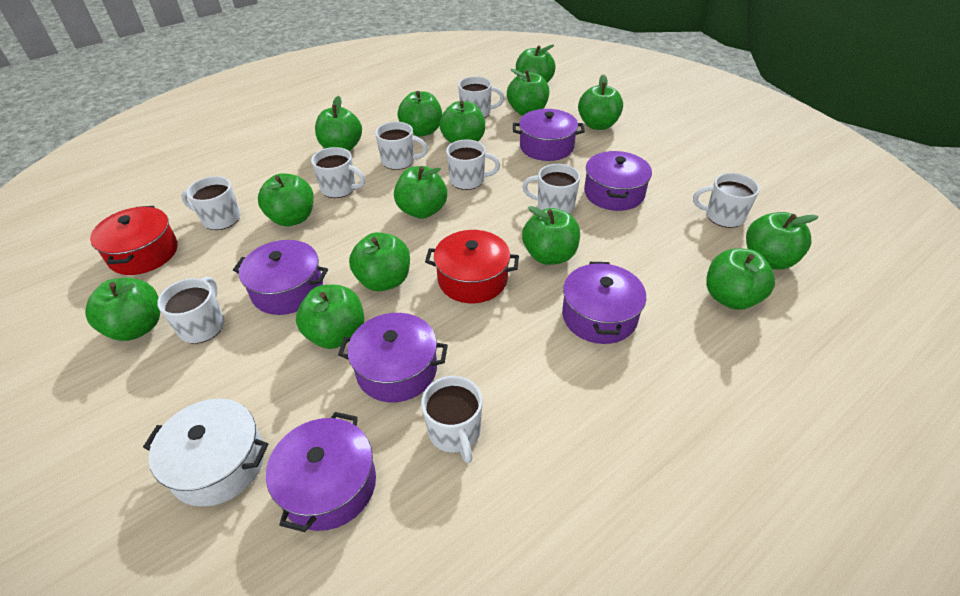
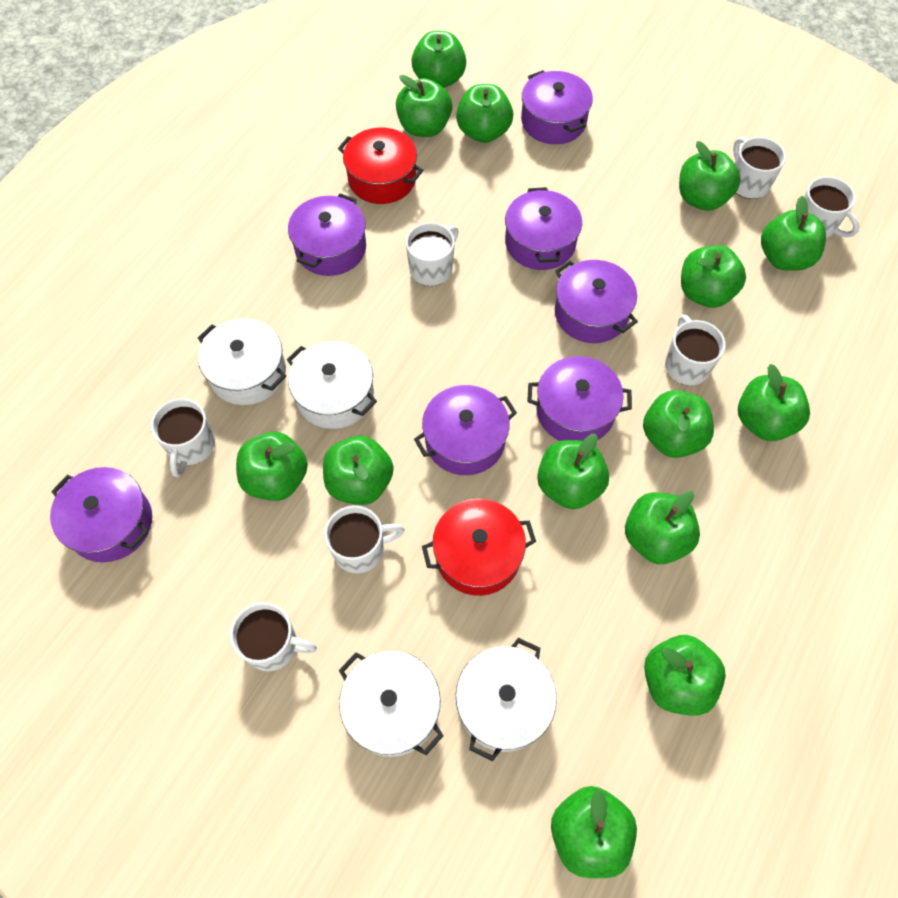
purple pot: [233,240,328,315] [266,412,376,532] [338,313,448,402] [513,109,585,161] [562,262,646,344] [584,151,652,211] = 6 -> [50,467,152,562] [288,193,366,276] [414,385,517,475] [505,187,582,270] [521,70,593,144] [527,356,632,441] [555,260,638,343] = 7
white mug: [157,277,225,344] [181,176,240,230] [311,147,365,198] [375,122,428,170] [421,376,482,463] [446,139,500,190] [458,76,504,118] [522,164,580,214] [693,173,760,228] = 9 -> [151,398,215,477] [230,602,317,671] [324,505,405,573] [406,222,459,286] [665,315,726,385] [733,137,786,199] [804,176,860,238] = 7
white pot: [143,399,268,507] = 1 -> [198,318,286,405] [287,341,377,429] [339,651,444,757] [456,638,557,761] = 4

